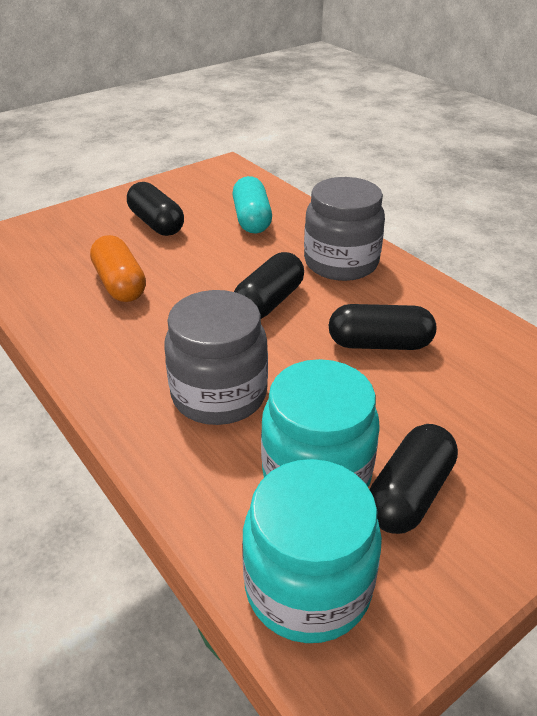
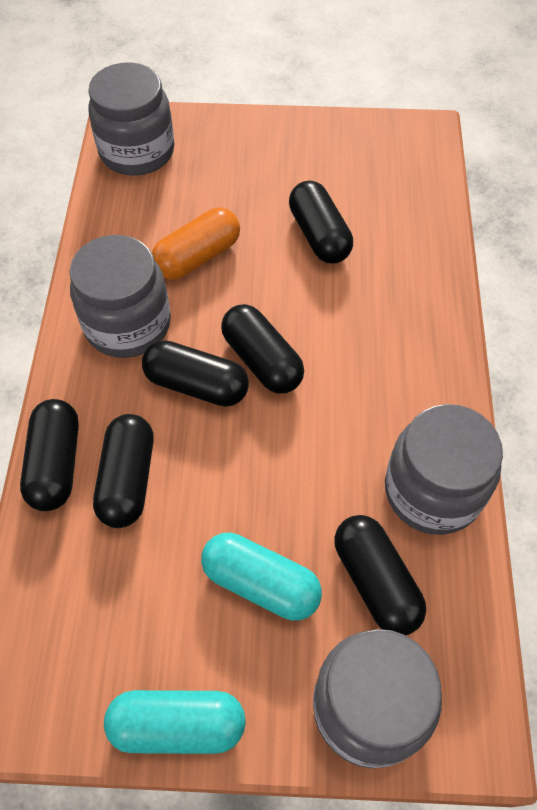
black capsule: [127,182,184,236] [234,252,304,319] [329,304,436,350] [370,424,458,534] = 4 -> [20,399,79,511] [93,414,154,528] [142,340,249,407] [221,304,304,393] [289,181,353,263] [334,515,426,635] = 6
grey jar: [164,290,268,425] [304,177,385,281] = 2 -> [69,235,171,358] [88,62,174,176] [313,629,442,768] [385,404,503,535] = 4
turquoise capsule: [232,176,272,233] = 1 -> [104,690,246,754] [201,533,322,621] = 2
turquoise jar: [242,459,382,643] [261,359,380,487] = 2 -> none = 0

